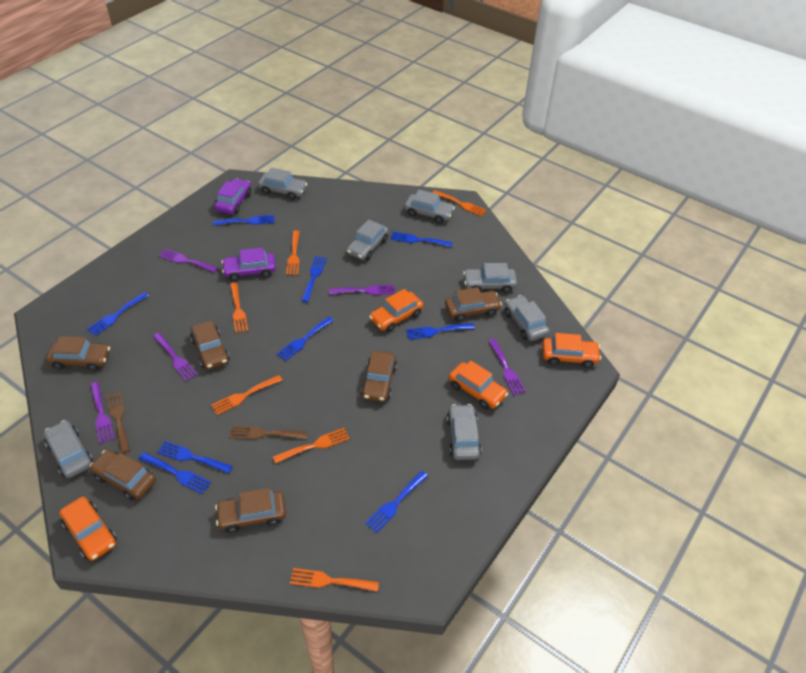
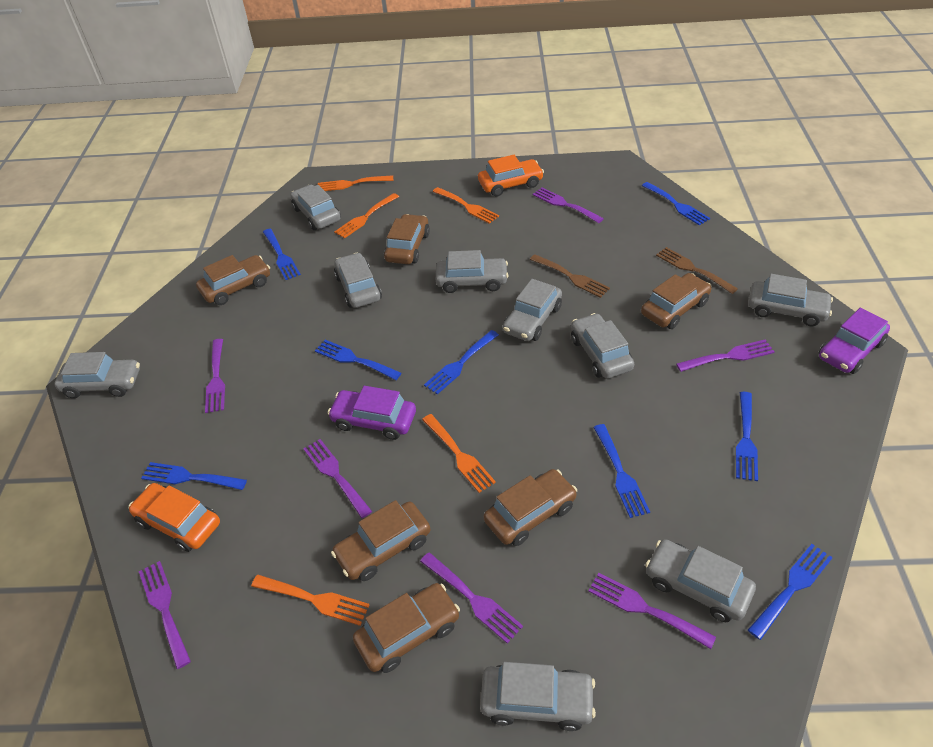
blue fork: [87,292,149,336] [139,452,211,494] [157,441,233,474] [213,215,275,226] [277,317,334,361] [301,256,327,302] [365,471,428,533] [391,232,452,247] [406,323,475,340] = 9 -> [141,462,247,490] [263,229,301,280] [315,340,401,380] [424,330,499,394] [593,424,650,518] [642,182,710,225] [736,392,758,481] [748,544,833,640] = 8
grey car: [44,420,93,478] [258,168,307,200] [347,219,388,260] [404,190,455,224] [446,404,481,460] [463,263,517,293] [505,295,550,341] = 7 -> [54,352,140,398] [290,185,341,230] [334,253,382,308] [436,250,509,293] [480,662,596,731] [503,279,562,341] [571,313,634,379] [645,539,756,622] [749,274,833,326] = 9
orange car: [59,496,117,561] [369,289,423,332] [449,361,508,409] [542,333,601,368] = 4 -> [129,483,220,552] [478,155,544,196] = 2
orange fork: [211,375,283,415] [230,282,248,333] [273,428,350,464] [286,230,300,275] [290,568,379,592] [432,190,487,216] = 6 -> [251,575,369,626] [318,175,394,191] [334,193,399,238] [422,414,496,493] [433,187,499,224] = 5
purple fork: [90,382,114,444] [153,333,198,381] [159,249,218,273] [329,285,395,295] [489,339,526,395] = 5 -> [139,561,191,669] [205,339,225,413] [303,439,372,518] [420,552,523,644] [533,188,604,223] [588,572,716,649] [676,339,775,372] = 7

